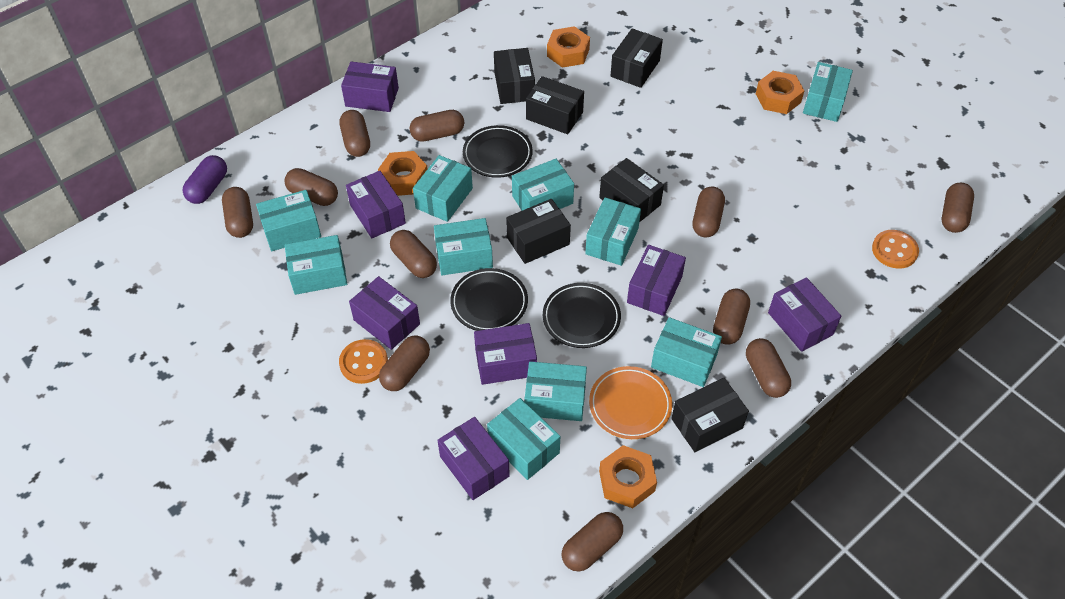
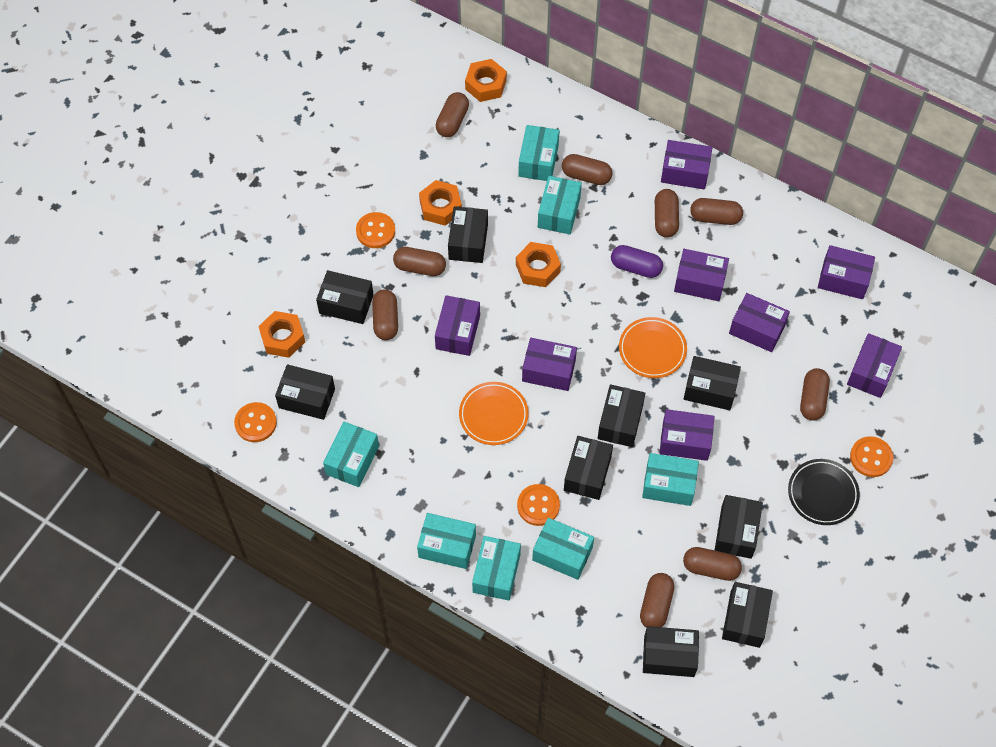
black box: [494,48,535,104] [506,199,571,264] [526,76,584,134] [599,158,664,222] [610,28,663,88] [671,378,749,452] = 6 -> [275,364,335,420] [316,270,374,324] [448,206,488,263] [564,436,613,500] [598,384,645,447] [643,626,699,677] [684,356,741,410] [715,495,763,559] [722,582,773,648] = 9
black plate: [450,268,528,331] [463,125,533,178] [543,283,621,348] = 3 -> [788,459,860,525] = 1
brown capsule: [222,187,253,238] [284,168,338,206] [340,110,370,157] [379,336,430,391] [390,230,437,278] [409,110,464,142] [562,512,623,571] [693,186,725,238] [713,289,750,345] [746,338,791,398] [942,183,974,233] = 11 -> [372,289,398,340] [393,247,446,276] [436,92,469,137] [562,154,613,185] [640,573,674,628] [655,189,679,238] [683,547,742,581] [690,198,743,225] [800,368,830,421] = 9
orange button: [339,339,388,384] [872,230,919,269] = 2 -> [234,402,277,442] [356,212,395,248] [517,484,560,526] [850,436,893,477] = 4
orange plate: [589,366,672,439] = 1 -> [459,382,529,445] [619,317,687,378] = 2
purple box: [341,62,399,112] [346,171,406,238] [349,276,420,350] [437,417,510,500] [474,323,537,385] [627,245,686,316] [768,277,841,352] = 7 -> [435,295,480,356] [522,338,577,391] [659,409,714,461] [661,140,712,189] [674,249,729,301] [729,293,790,352] [818,245,875,299] [847,333,902,398] = 8
turquoise box: [256,190,321,251] [285,235,347,295] [413,155,473,222] [434,218,493,275] [487,398,560,480] [512,159,574,210] [525,361,587,421] [585,198,641,266] [651,317,722,387] [803,62,853,122] = 10 -> [323,422,379,487] [417,513,476,569] [472,536,521,601] [518,125,560,181] [532,518,594,580] [538,176,582,234] [642,453,699,506] = 7

